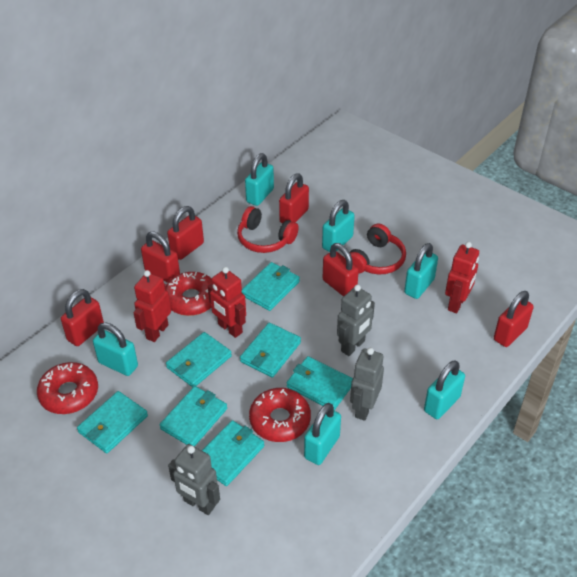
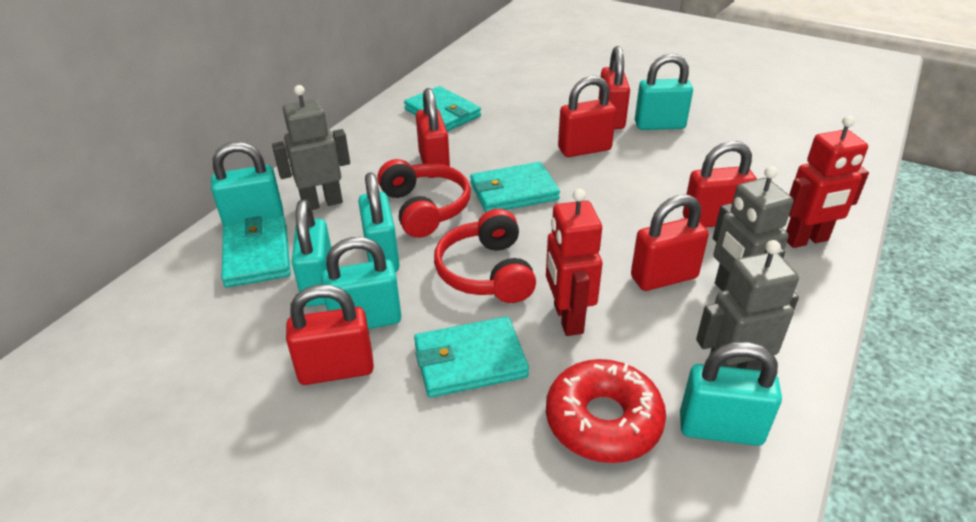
red donut: [37,362,98,414] [166,272,212,316] [249,388,311,442] = 3 -> [546,359,666,463] = 1
red robot: [134,270,171,342] [208,267,246,338] [445,242,479,313] = 3 -> [546,189,602,336] [786,115,869,248] = 2
turquoise wallet: [77,391,148,453] [159,386,227,447] [166,332,232,387] [202,420,264,486] [240,323,301,377] [241,262,300,311] [286,356,353,410] = 7 -> [221,216,291,288] [404,86,481,132] [414,317,529,398] [470,162,560,213] = 4

